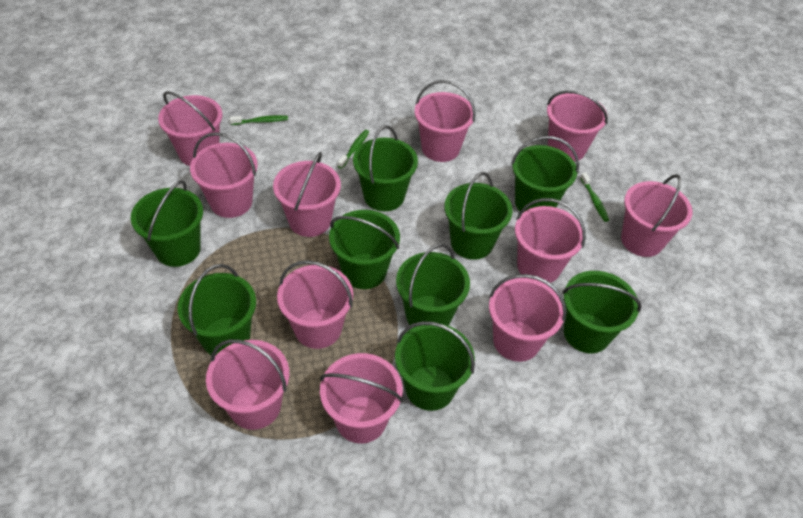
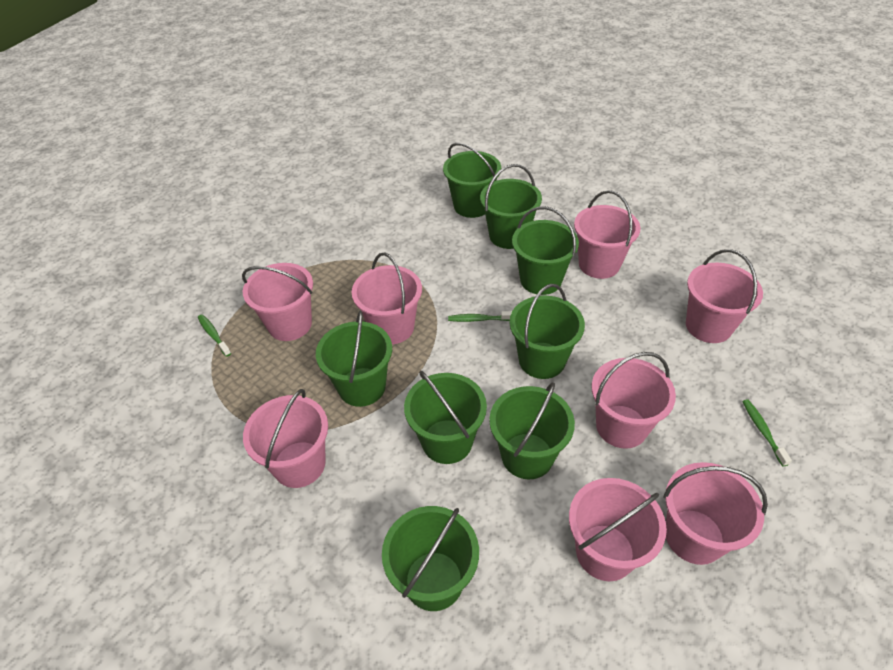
green bucket: [131,180,203,267] [177,264,256,356] [329,210,400,289] [353,125,418,211] [395,321,475,411] [396,244,470,326] [444,172,513,260] [511,136,579,212] [562,271,642,353] = 9 -> [316,311,392,407] [382,506,479,611] [404,371,487,464] [443,143,501,218] [480,164,542,249] [489,382,575,479] [509,284,585,379] [512,206,579,295] = 8
pink bucket: [158,91,223,166] [190,132,258,218] [206,339,289,430] [273,152,341,237] [277,260,353,349] [320,353,403,444] [414,80,476,162] [489,274,567,362] [515,198,586,284] [547,91,608,162] [621,174,693,257] = 11 -> [242,263,313,341] [243,389,328,488] [352,252,422,344] [569,478,667,581] [574,190,640,279] [591,352,676,449] [663,462,768,565] [686,249,763,343] = 8

